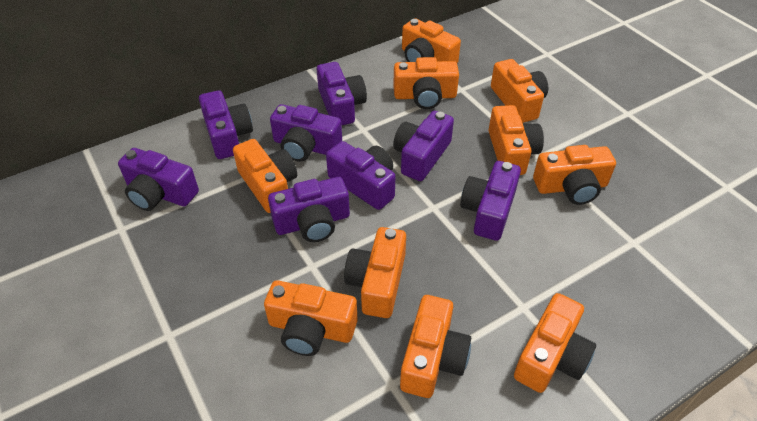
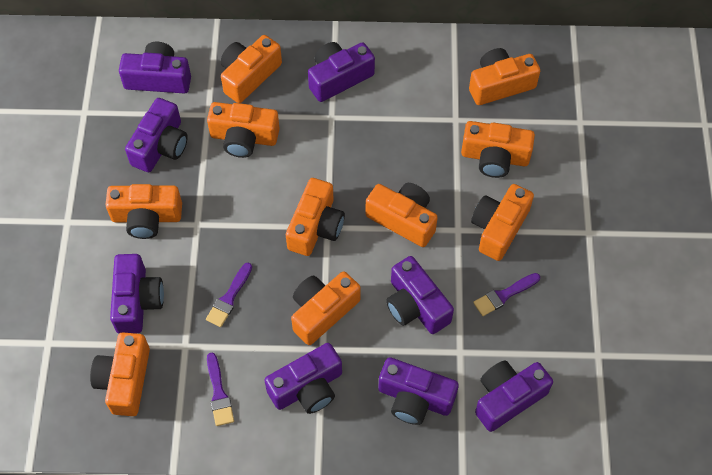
purple brush: none = 0 -> [206,262,252,327] [207,353,234,426] [473,273,540,316] = 3

